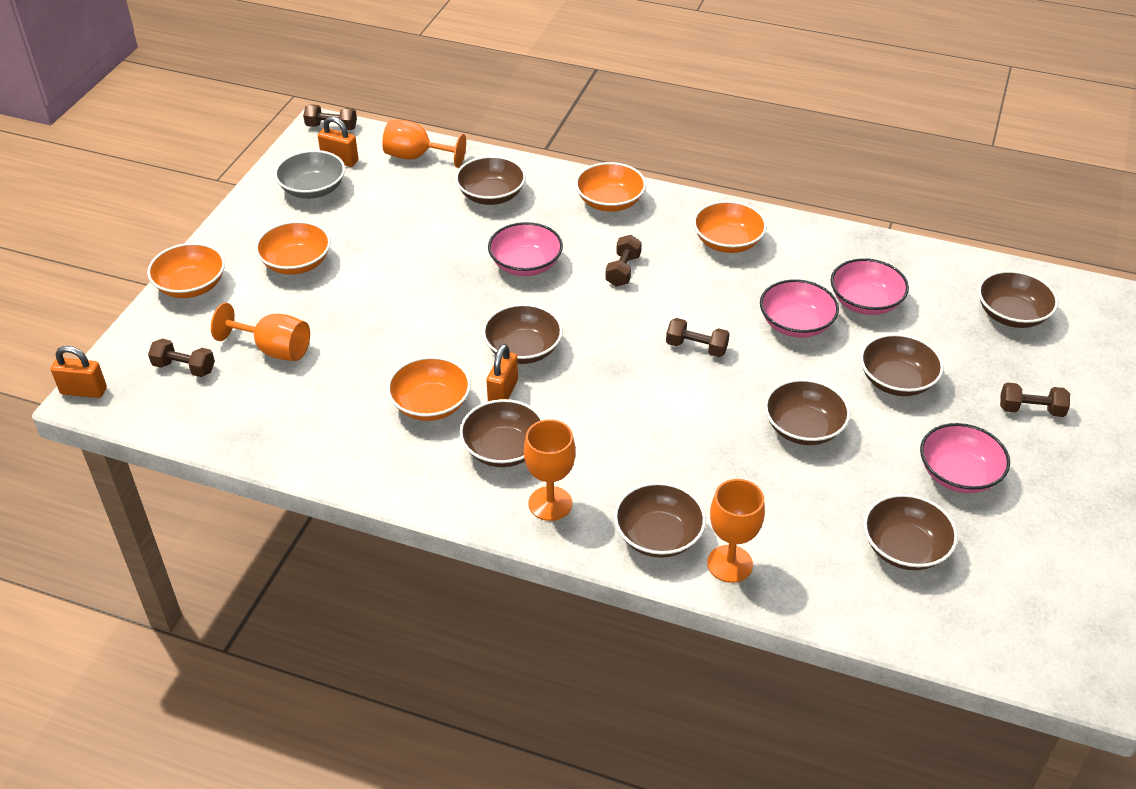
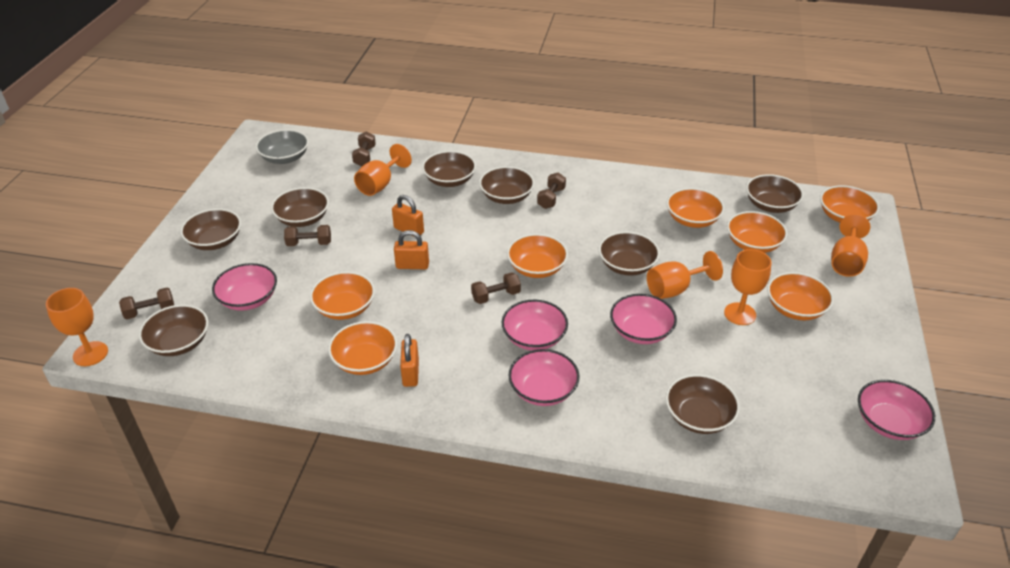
orange bowl: [147,243,225,298] [255,221,331,275] [387,356,471,421] [575,162,646,212] [693,201,767,253] = 5 -> [310,271,375,320] [328,321,397,375] [507,234,568,278] [667,188,724,228] [727,211,788,253] [767,272,834,320] [820,185,879,223] = 7
orange goblet: [211,303,310,361] [382,119,466,168] [524,419,575,521] [707,479,765,583] = 4 -> [46,288,108,366] [354,144,412,196] [647,251,723,299] [724,249,771,325] [831,214,870,277] = 5
pink bowl: [488,222,563,276] [760,279,839,338] [831,258,909,315] [920,423,1010,493] = 4 -> [212,263,277,311] [502,300,568,351] [508,349,580,406] [610,294,677,344] [858,380,935,440] = 5

